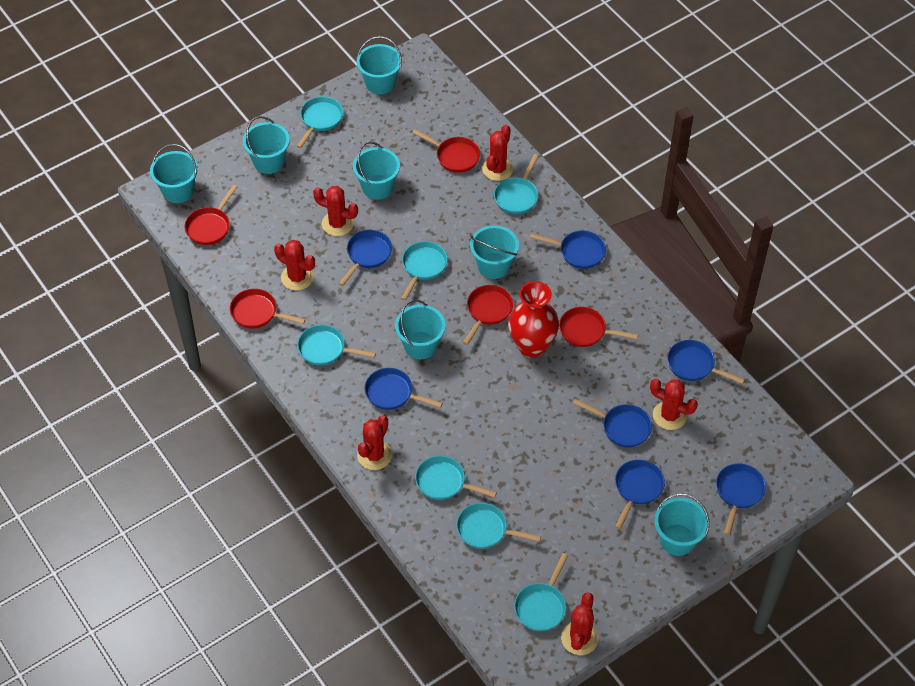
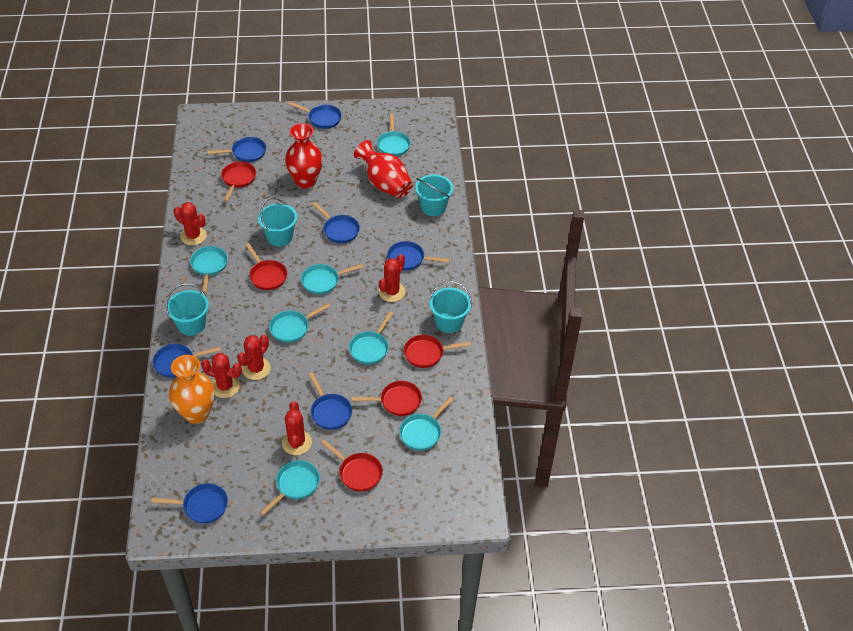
orange vase: none = 0 -> [169,355,215,424] = 1
red cactus: [274,240,315,290] [313,186,358,236] [357,415,392,470] [482,125,513,181] [561,592,599,655] [650,379,698,430] = 6 -> [173,202,206,245] [201,353,242,398] [237,335,271,380] [282,401,312,455] [379,254,406,302] = 5
red vase: [508,281,559,358] = 1 -> [285,123,323,189] [354,140,413,198] = 2
turquoise bucket: [150,144,198,203] [243,116,290,174] [353,142,400,199] [356,36,402,94] [395,300,445,359] [470,225,519,279] [654,493,709,556] = 7 -> [166,284,209,336] [258,198,297,246] [415,174,453,216] [429,281,472,333] = 4

